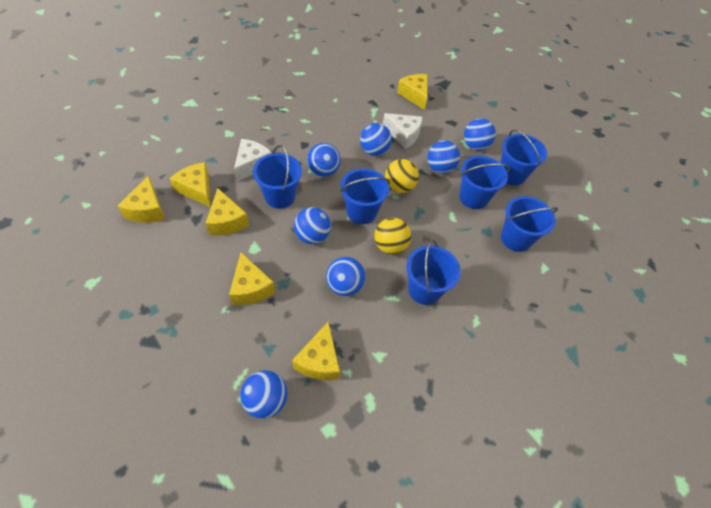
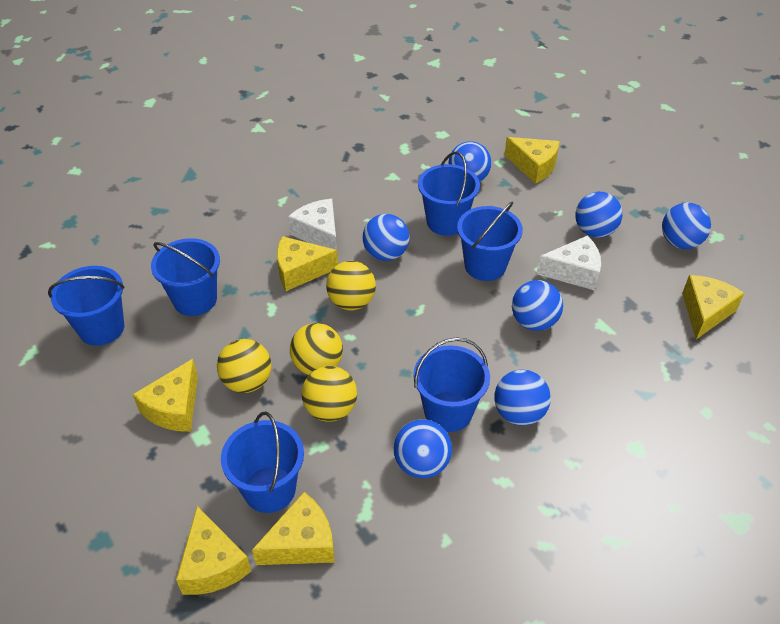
yellow ball: [374,218,411,255] [385,159,419,193] = 2 -> [217,339,271,393] [290,323,343,375] [302,366,357,422] [326,261,376,310] = 4

